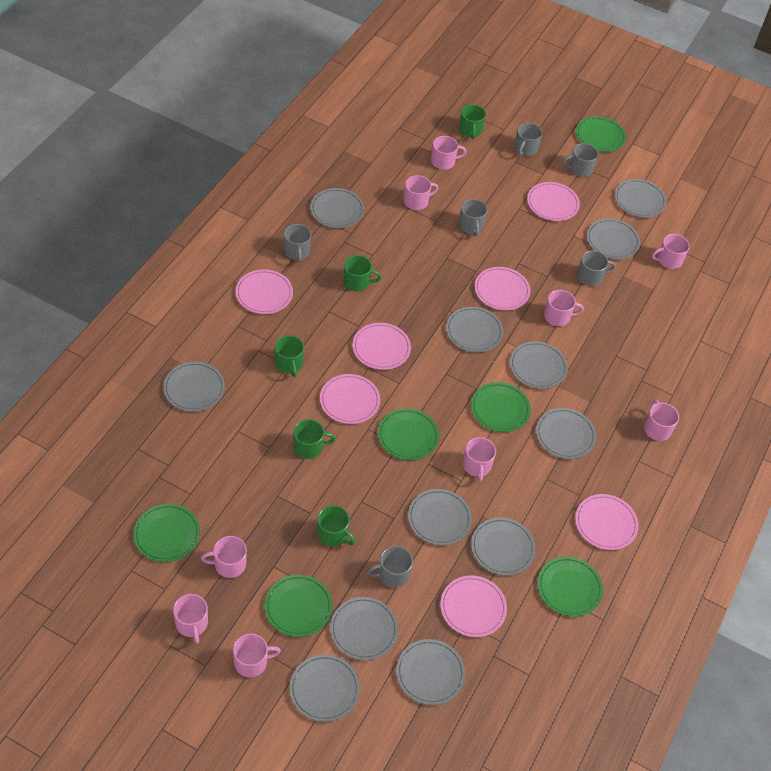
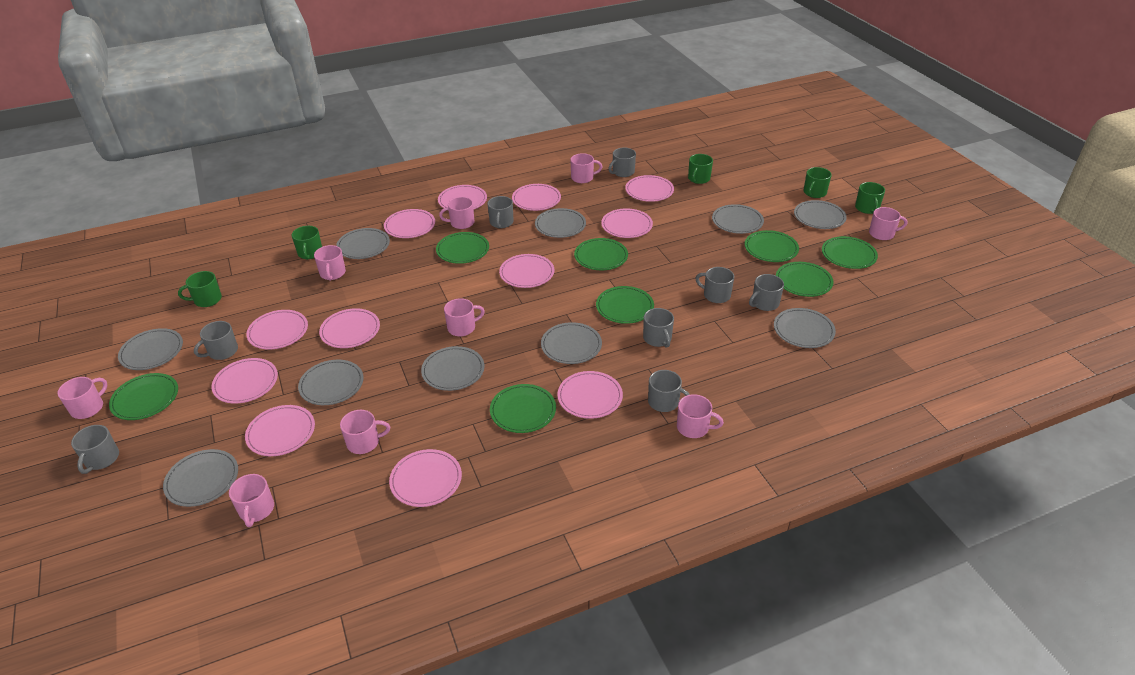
green plate: [133,504,200,562] [264,575,333,637] [378,408,439,460] [471,382,531,432] [538,557,603,617] [576,116,626,152] = 6 -> [109,373,178,420] [436,232,489,264] [490,384,556,433] [574,238,628,270] [596,286,654,324] [745,230,799,262] [776,262,834,297] [822,236,878,269] = 8
grey mug: [284,224,311,262] [367,546,413,588] [459,199,488,236] [514,123,542,156] [562,143,598,177] [577,250,616,286] = 6 -> [71,425,119,474] [194,321,238,360] [488,196,513,228] [608,148,636,177] [643,308,674,348] [648,370,690,412] [695,267,734,303] [749,274,784,311] = 8
grey plate: [163,362,225,412] [289,655,360,722] [310,188,365,228] [330,597,398,660] [396,639,465,705] [408,489,472,545] [446,307,503,353] [471,517,536,575] [510,341,568,389] [536,408,596,459] [587,218,640,259] [615,179,667,218] = 12 -> [118,328,183,370] [163,449,238,507] [298,360,364,405] [336,228,390,259] [421,346,484,391] [535,208,586,238] [541,322,602,364] [712,204,764,234] [774,308,836,348] [794,200,847,229] = 10
pink plate: [235,269,293,314] [320,374,380,424] [352,323,411,370] [440,575,507,637] [475,267,530,310] [527,182,580,221] [575,494,638,550] = 7 -> [212,358,278,404] [245,405,315,456] [246,310,308,349] [319,308,380,348] [384,209,435,238] [389,449,462,507] [438,185,487,209] [499,254,554,288] [512,184,561,211] [557,371,623,419] [601,208,653,238] [625,175,674,202] = 12

